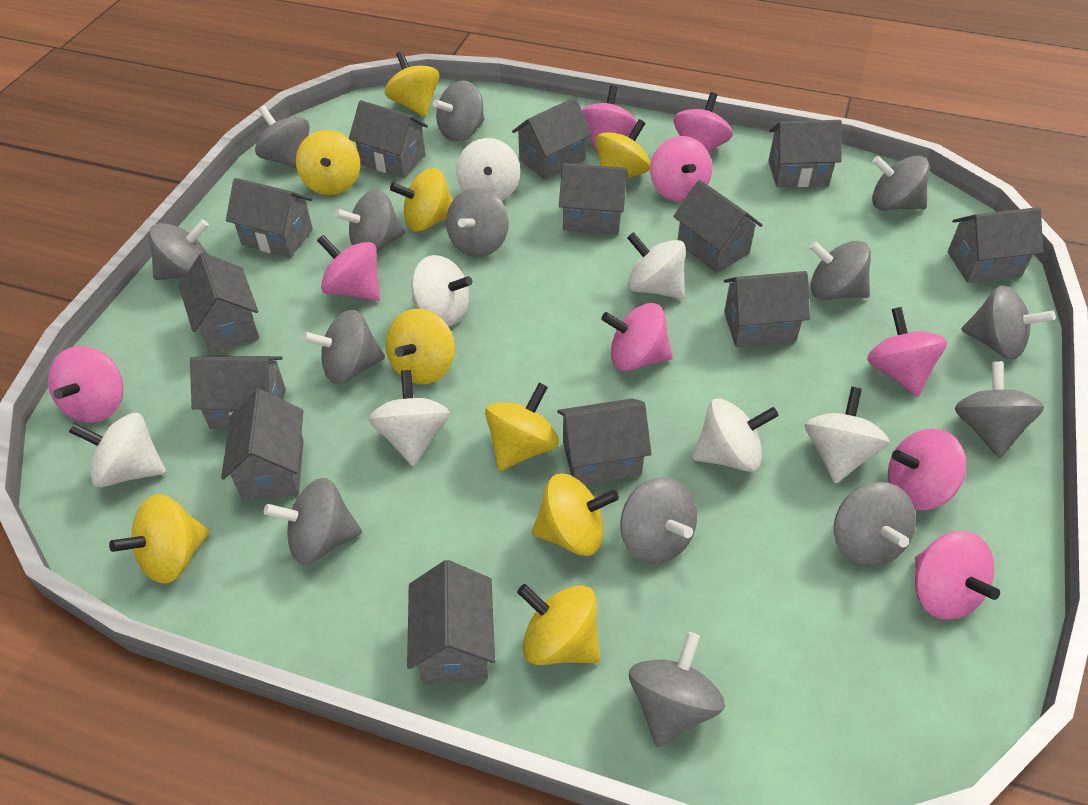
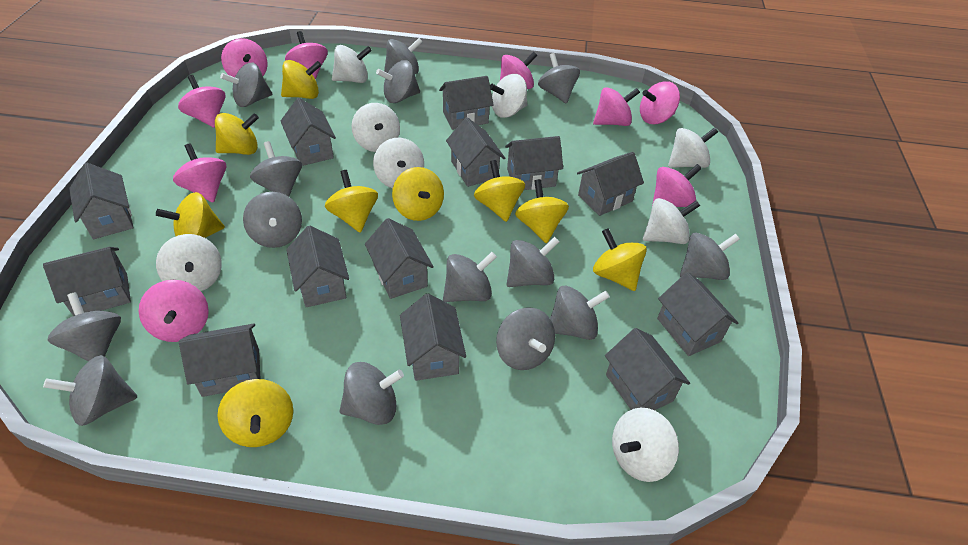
white spinning top: [69,413,166,488] [369,370,450,467] [411,255,472,326] [456,138,520,201] [627,232,686,299] [692,398,779,472] [805,387,889,484] = 7 -> [156,234,222,291] [332,45,372,83] [352,103,400,152] [373,138,424,188] [490,74,527,118] [612,408,679,482] [643,198,700,244] [668,127,718,168] = 8

